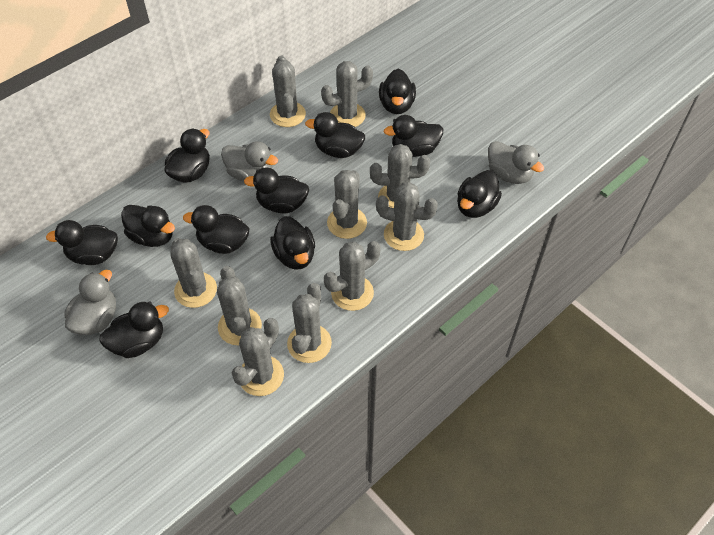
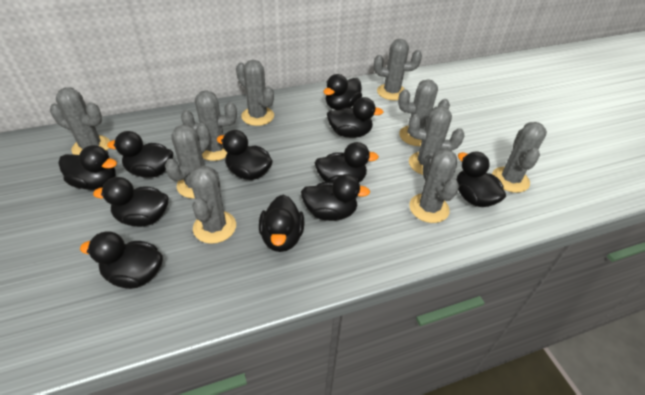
grey duck: [64,270,116,335] [221,141,278,181] [488,141,544,184] = 3 -> none = 0

